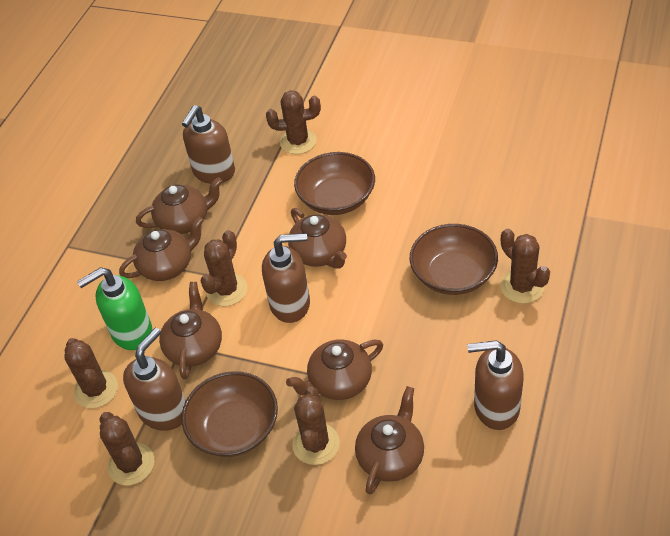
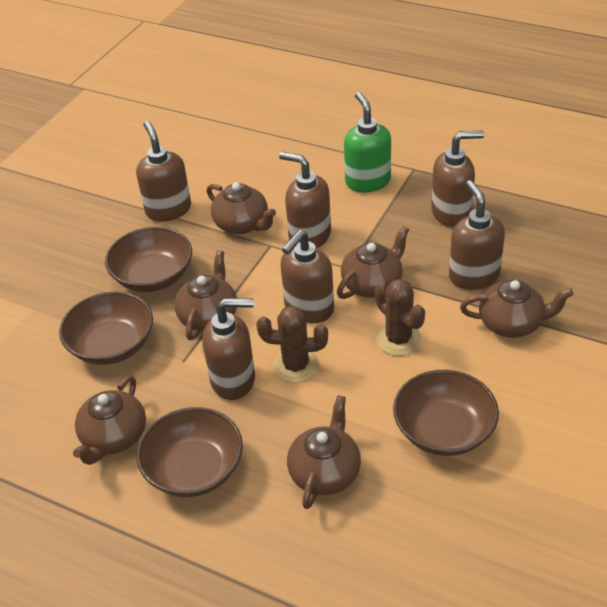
brown bowl: [182,371,278,457] [294,152,375,215] [409,224,498,295] = 3 -> [59,291,153,365] [105,227,192,292] [137,407,243,497] [393,370,499,456] = 4
brown cactus: [64,338,118,408] [99,412,155,485] [201,230,248,306] [266,90,321,154] [292,386,340,465] [500,229,550,304] = 6 -> [257,306,328,384] [375,279,425,356] = 2
brown soap dispenser: [123,328,186,431] [182,105,235,184] [262,233,310,323] [467,340,524,430] = 4 -> [136,121,191,221] [202,298,255,400] [279,152,331,248] [281,230,334,323] [431,130,484,227] [449,180,505,290] = 6

